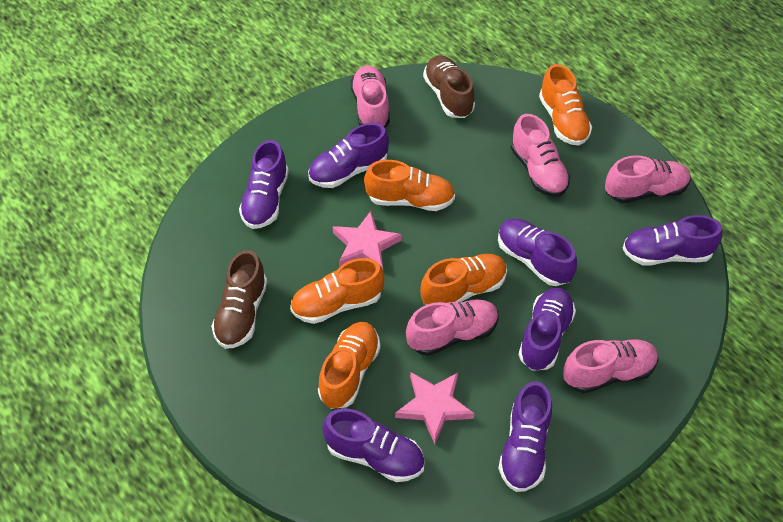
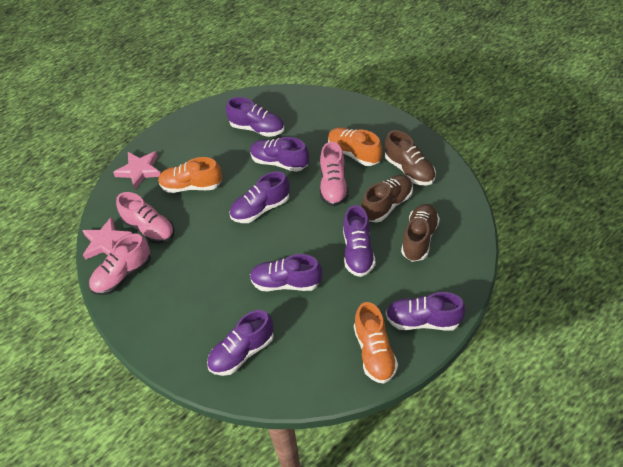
brown shoe: [211,250,267,349] [423,55,475,118] = 2 -> [361,175,413,223] [385,130,436,185] [401,204,440,262] = 3
orange shoe: [290,258,384,324] [318,322,381,409] [364,160,455,211] [420,254,507,305] [539,64,592,145] = 5 -> [158,157,222,193] [328,127,382,166] [354,302,398,384] = 3
pink shoe: [350,65,390,127] [406,299,499,356] [511,114,570,197] [563,339,658,393] [605,155,691,203] = 5 -> [89,234,151,295] [116,192,175,244] [320,142,349,206] = 3

